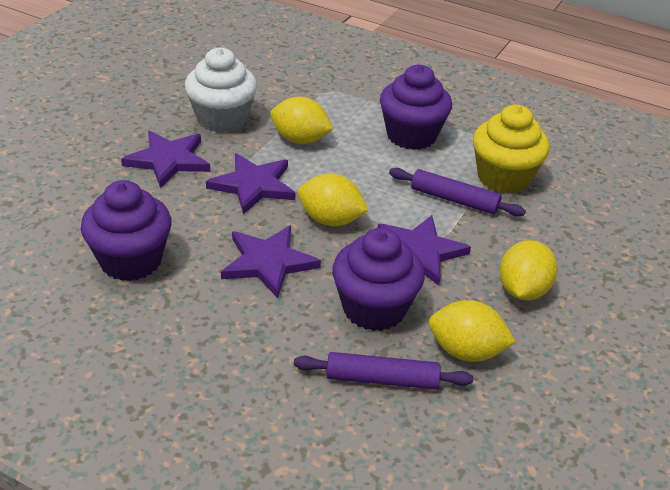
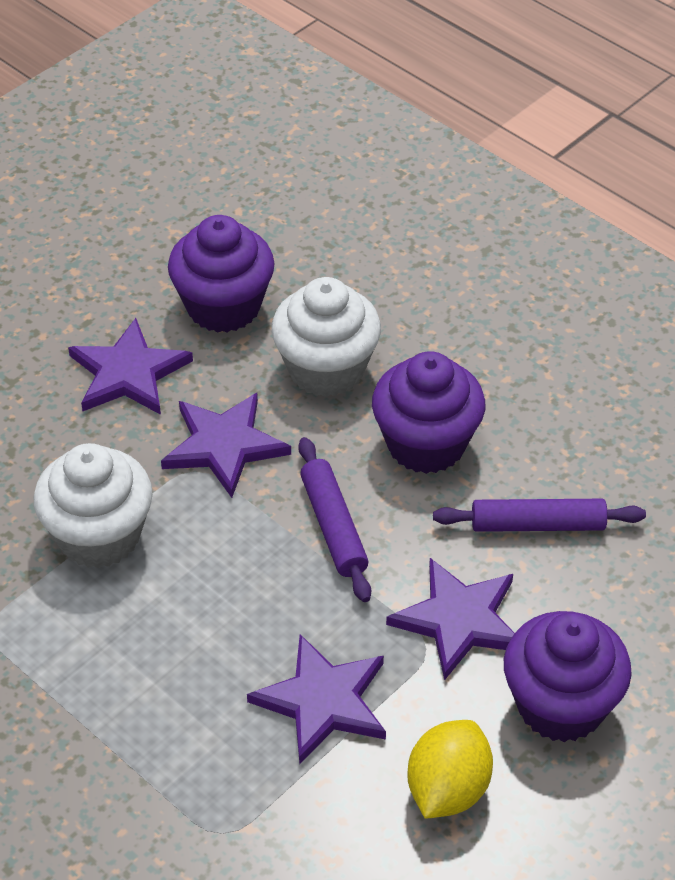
white cupcake: [185,47,257,133] = 1 -> [33,443,153,568] [271,277,381,397] = 2
yellow cupcake: [473,105,550,194] = 1 -> none = 0
yellow lemon: [271,97,333,144] [298,173,369,226] [429,300,516,362] [500,240,557,300] = 4 -> [407,720,493,819] = 1

